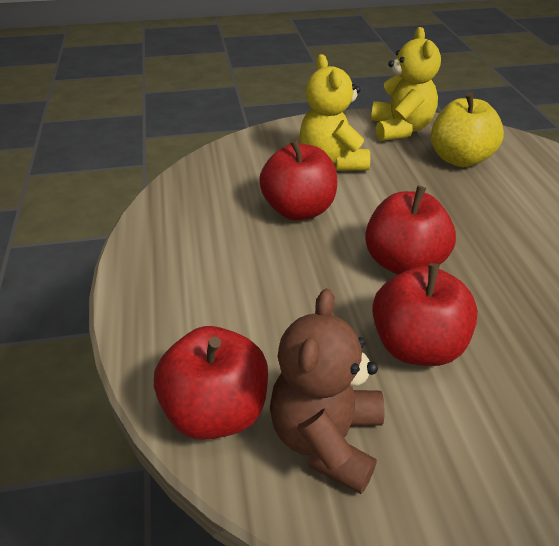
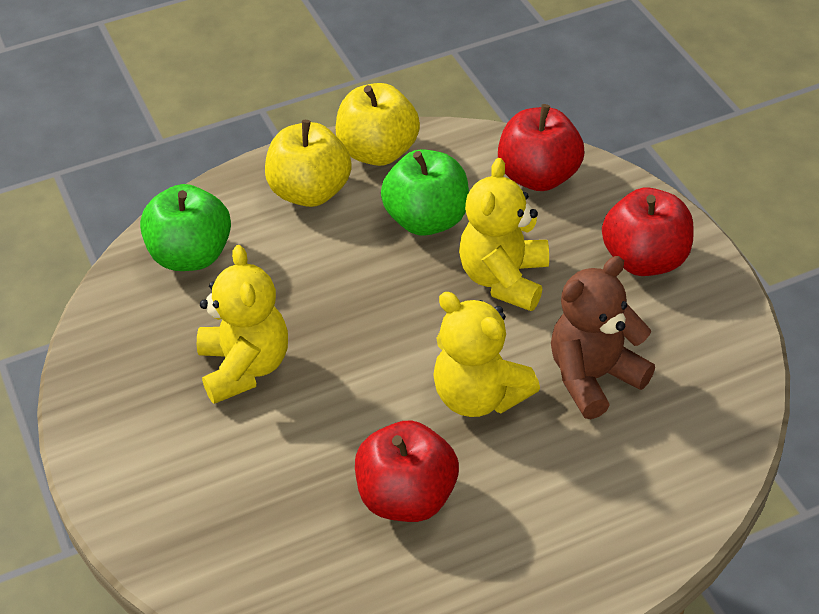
green apple: none = 0 -> [140,184,231,271] [381,149,469,236] = 2
red apple: [154,326,268,440] [259,138,337,220] [365,186,456,275] [372,263,478,366] = 4 -> [355,420,459,522] [498,104,584,191] [602,188,693,276] = 3
yellow apple: [431,92,504,167] = 1 -> [265,120,351,207] [335,83,420,166] = 2
yellow teddy bear: [300,54,370,171] [371,27,441,141] = 2 -> [197,245,288,404] [433,292,540,417] [459,158,549,311] = 3

